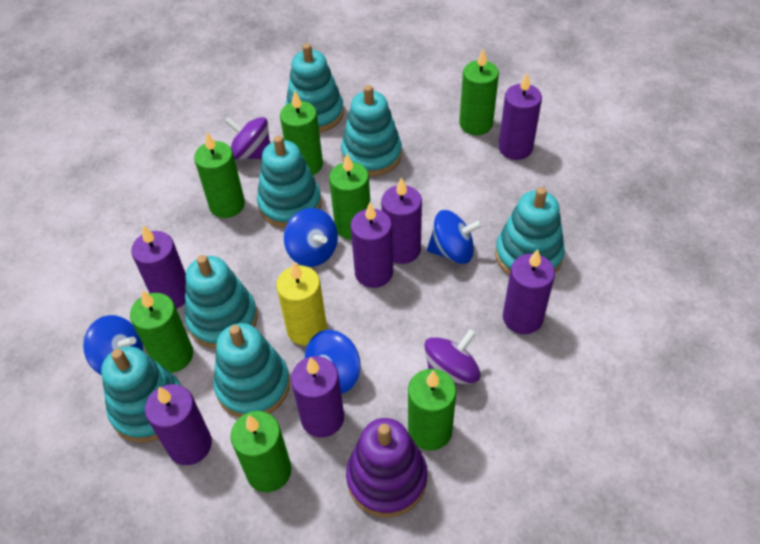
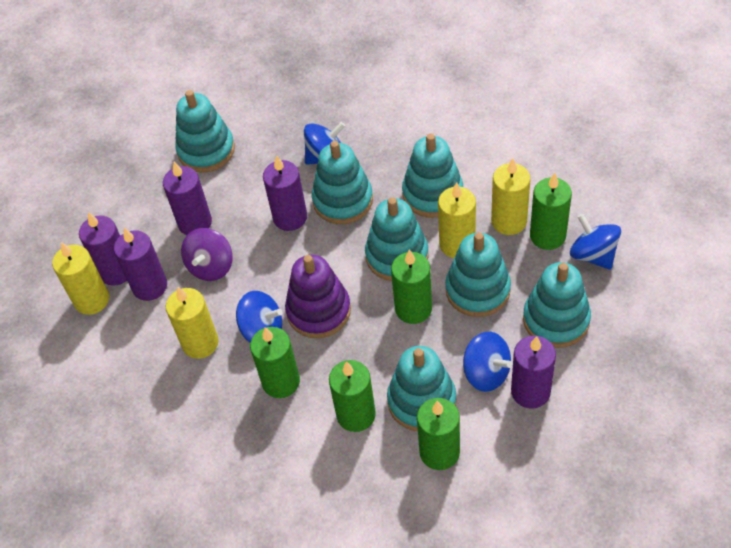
green candle: [130,290,193,373] [194,132,245,218] [230,411,292,492] [280,91,323,175] [329,154,370,240] [408,369,457,451] [459,49,499,135] = 7 -> [250,327,300,398] [329,360,376,432] [391,250,432,324] [417,398,460,470] [530,173,572,250] = 5
purple candle: [131,225,186,309] [145,384,212,465] [291,356,344,437] [350,202,393,288] [381,177,422,264] [498,73,542,160] [503,249,555,334] = 7 -> [79,212,127,286] [114,228,167,301] [163,162,212,235] [263,155,307,231] [511,336,556,409] = 5
purple spinning top: [224,117,270,160] [424,329,481,385] = 2 -> [181,228,233,281] = 1
yellow candle: [276,262,327,346] = 1 -> [52,242,109,315] [166,287,219,359] [438,182,476,258] [491,158,531,235] = 4

